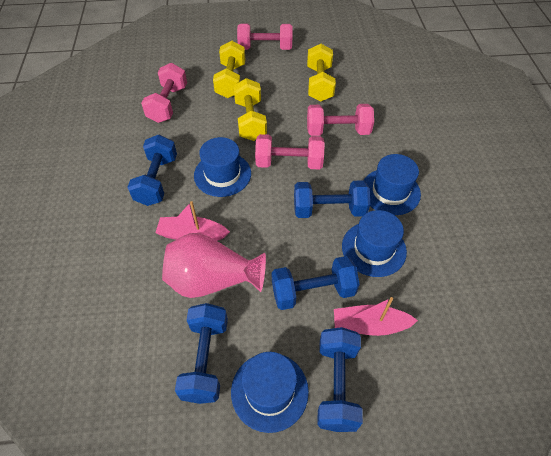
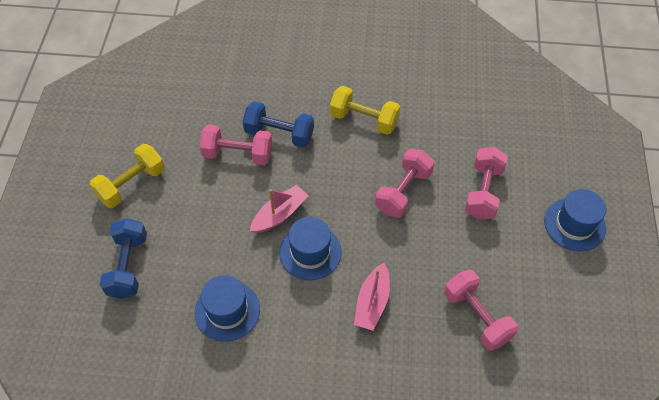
blue dumbbell: [127,135,177,206] [175,303,228,404] [272,256,360,310] [294,180,370,218] [317,327,363,432] = 5 -> [100,218,147,299] [242,101,314,148] = 2
blue hat: [194,137,251,197] [231,352,309,433] [342,210,407,277] [363,154,421,215] = 4 -> [195,275,260,342] [279,217,342,280] [544,189,606,251] = 3
pink vase: [162,233,266,298] = 1 -> none = 0
yellow dumbbell: [213,41,245,98] [233,78,267,141] [307,44,336,102] = 3 -> [90,144,165,208] [330,86,400,135] = 2

